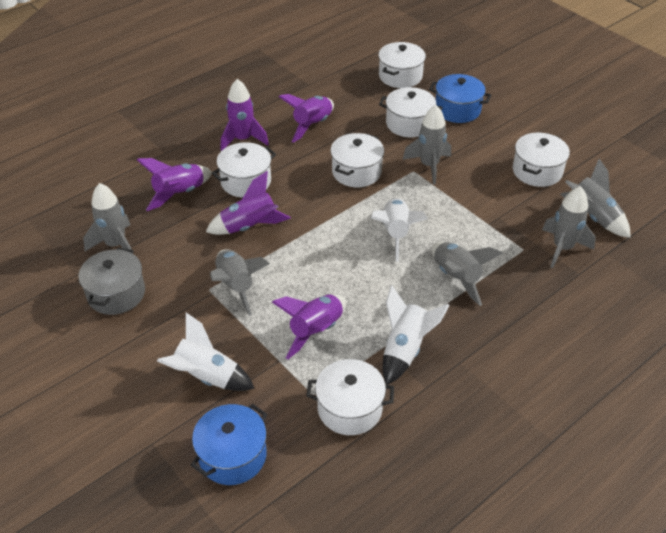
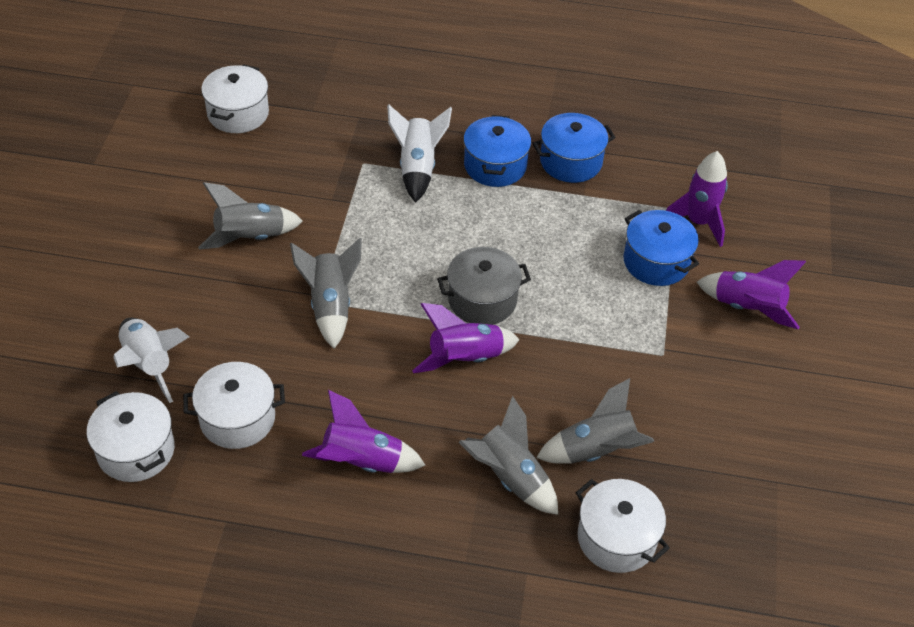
blue pot: [191,404,267,485] [429,74,491,123] = 2 -> [463,115,531,187] [532,113,616,183] [623,210,699,286] = 3
grey rocket: [83,183,132,251] [210,249,270,316] [403,105,451,185] [432,242,503,306] [542,186,596,268] [561,159,630,238] = 6 -> [198,182,303,250] [290,238,362,349] [458,396,558,515] [536,378,654,464] = 4
purple rocket: [137,158,212,211] [206,171,291,235] [221,79,269,151] [272,294,346,359] [279,94,334,143] = 5 -> [302,390,425,473] [412,303,520,373] [666,151,728,247] [697,260,806,329] = 4
white pot: [212,142,276,198] [306,359,394,435] [330,133,384,187] [378,42,426,88] [379,87,443,137] [513,133,570,187] = 6 -> [87,391,175,482] [183,362,285,449] [201,64,269,133] [576,479,670,573] = 4
white rocket: [157,313,255,391] [371,198,428,262] [383,285,450,385] = 3 -> [113,318,189,403] [387,104,452,203] = 2

